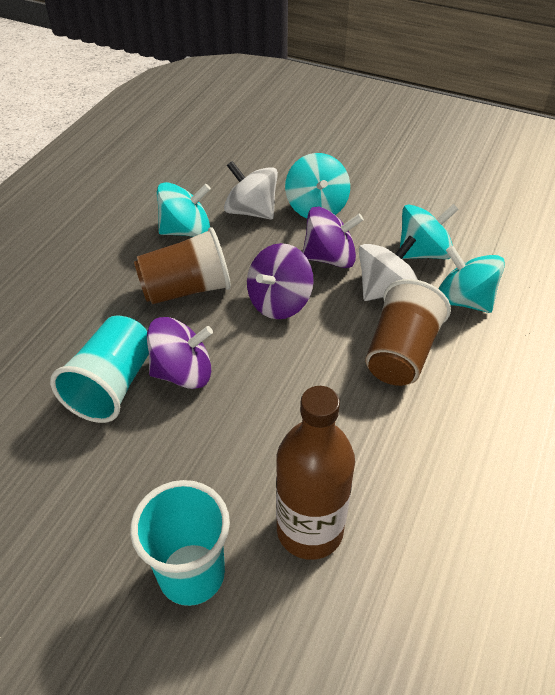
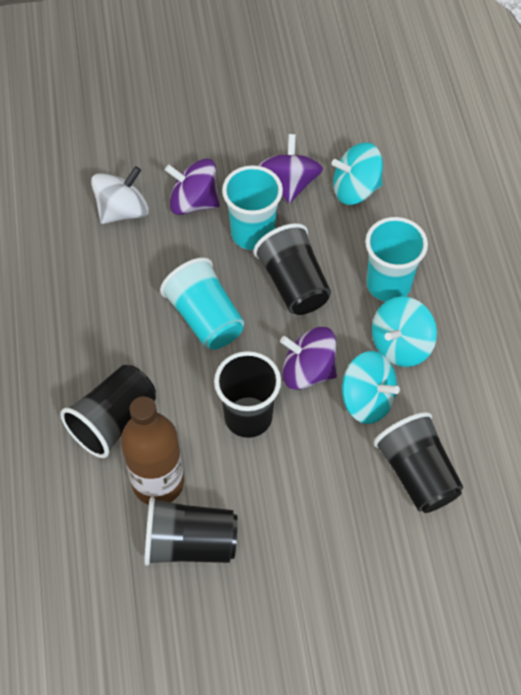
black cup: none = 0 -> [60,365,156,458] [144,496,238,566] [214,351,281,438] [253,223,331,315] [374,412,463,513] = 5
brown cup: [134,227,231,304] [365,279,451,386] = 2 -> none = 0
turquoise cup: [50,315,149,423] [130,480,230,606] = 2 -> [160,257,244,350] [222,165,283,250] [365,217,428,302] = 3
turquoise spinning top: [157,182,211,237] [285,153,350,218] [400,204,459,259] [439,246,505,313] = 4 -> [331,142,383,205] [342,351,400,424] [372,296,437,367] = 3
white spinning top: [224,161,278,220] [359,236,418,301] = 2 -> [91,166,149,224] = 1

